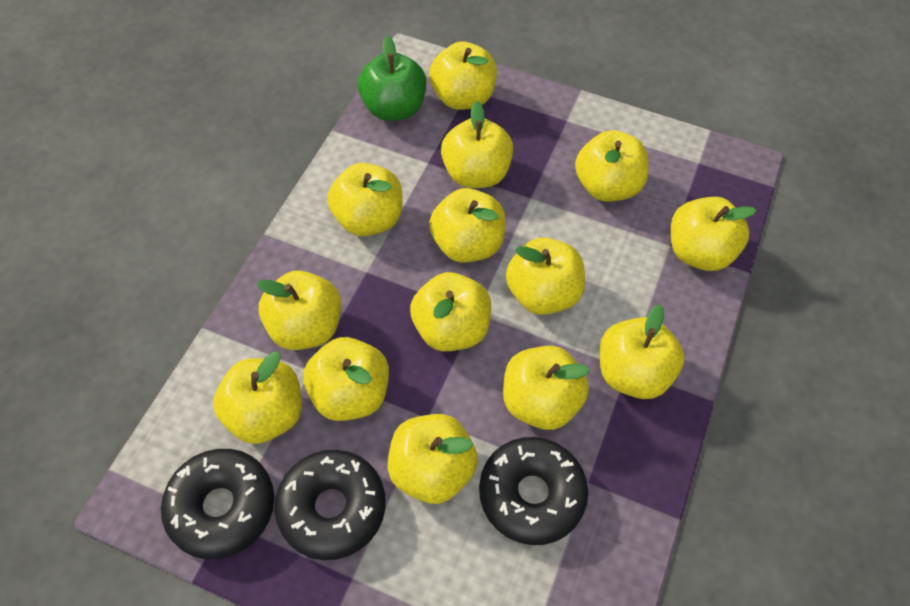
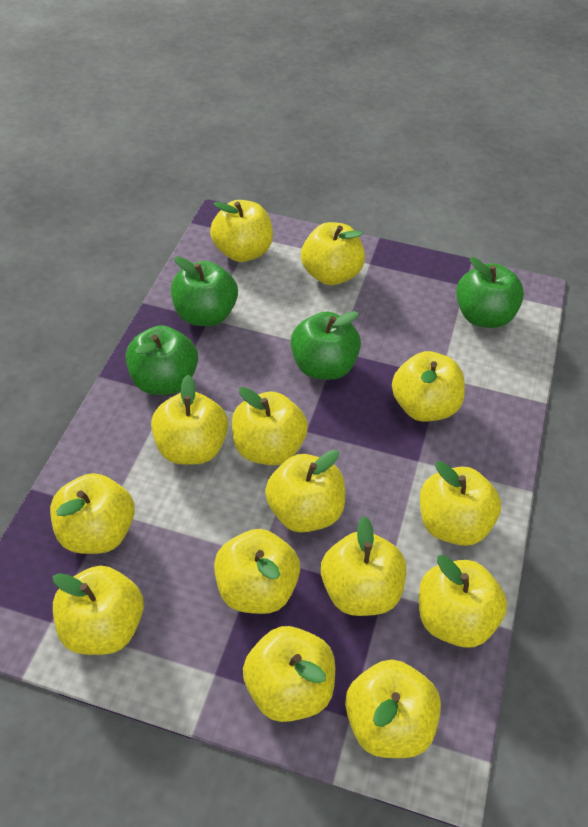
black donut: [161,449,274,559] [274,450,386,560] [479,437,588,545] = 3 -> none = 0
green apple: [358,36,427,121] = 1 -> [126,325,198,395] [171,256,238,326] [290,311,361,380] [456,257,524,328] = 4

